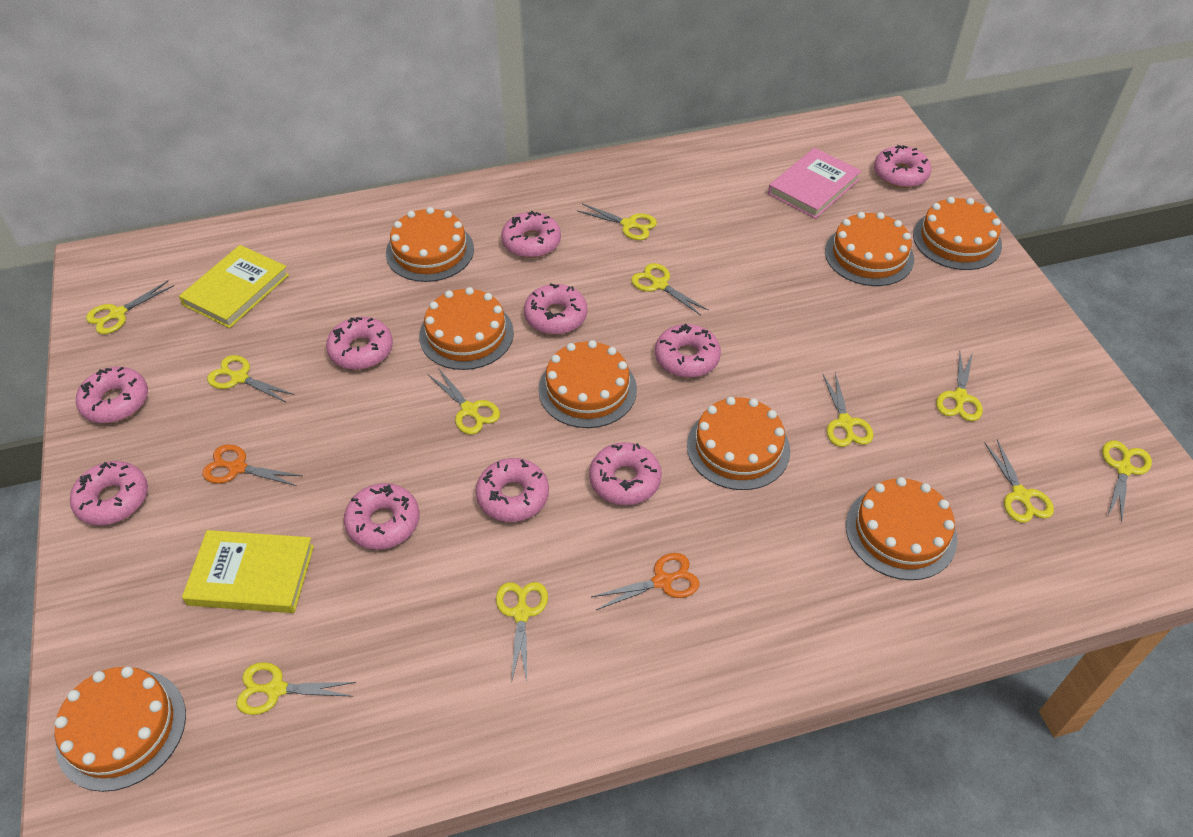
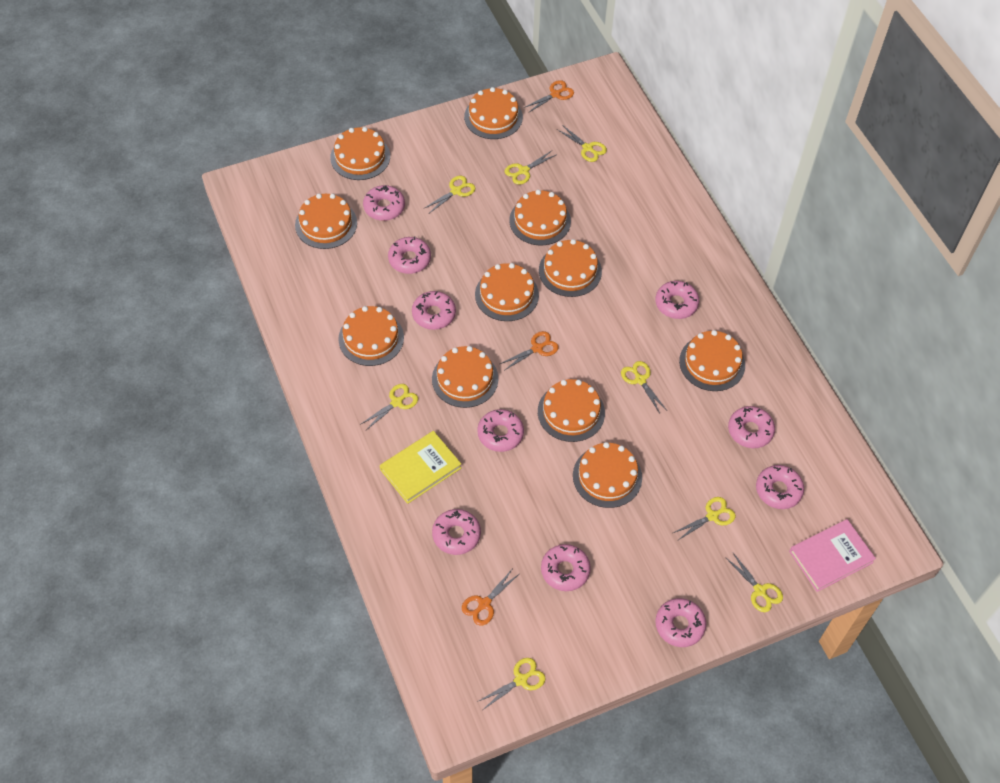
orange cake: [55,667,186,792] [386,207,474,282] [419,287,514,370] [538,340,637,428] [687,397,790,490] [825,212,914,286] [846,477,957,580] [913,197,1002,270] = 8 -> [295,194,357,249] [330,127,390,180] [338,306,404,366] [432,346,498,408] [464,87,523,139] [475,263,539,321] [509,190,571,245] [538,379,605,442] [539,239,602,297] [573,442,642,508] [679,330,745,391] = 11
orange scissors: [202,444,303,486] [591,553,699,610] = 2 -> [462,568,519,626] [500,331,559,370] [524,80,574,113] = 3
yellow book: [179,245,289,328] [182,530,314,613] = 2 -> [380,431,461,504] = 1
yellow scissors: [86,281,174,334] [207,355,295,403] [236,662,357,715] [428,368,500,435] [496,582,548,683] [577,204,657,240] [631,263,709,316] [823,373,874,447] [936,352,983,421] [984,440,1054,523] [1102,440,1152,522] = 11 -> [361,384,418,430] [423,176,476,213] [477,658,546,710] [504,151,556,185] [557,125,607,162] [621,361,666,413] [673,497,736,541] [725,553,783,612] = 8

